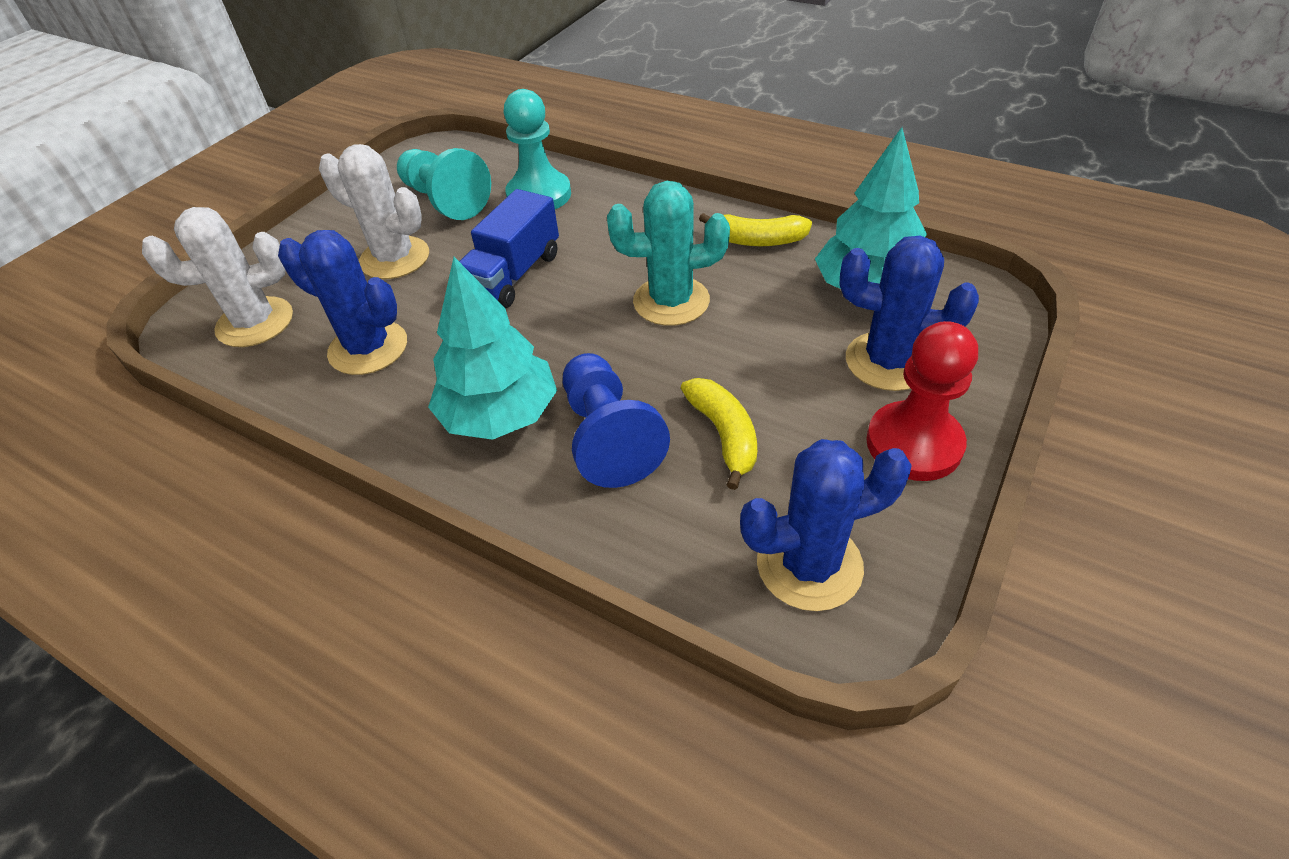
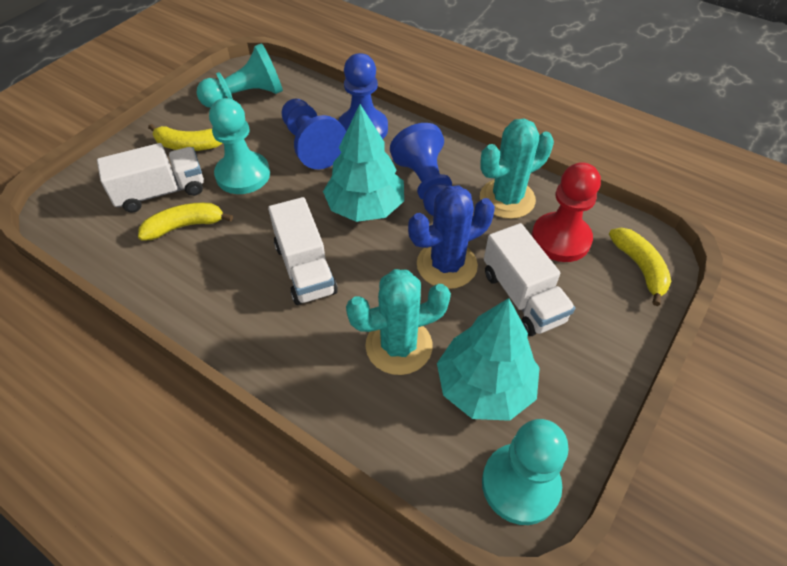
blue cactus: [278,230,407,375] [740,439,912,611] [839,236,979,391] = 3 -> [408,185,495,289] = 1
blue pawn: [563,353,670,488] = 1 -> [282,99,346,170] [338,53,388,139] [390,123,452,216] = 3
blue truck: [459,189,559,308] = 1 -> none = 0
turquoise cactus: [607,181,730,326] = 1 -> [346,269,451,375] [480,118,554,219] = 2
turquoise pawn: [397,148,491,220] [504,89,571,209] = 2 -> [197,43,283,108] [209,98,270,194] [482,419,568,525] = 3
white cactus: [142,207,293,347] [319,144,429,279] = 2 -> none = 0
white truck: none = 0 -> [97,143,204,213] [268,197,338,305] [484,223,575,336] = 3
yellow banana: [681,378,757,490] [699,213,812,246] = 2 -> [138,203,233,241] [148,124,222,151] [609,228,671,306] = 3

